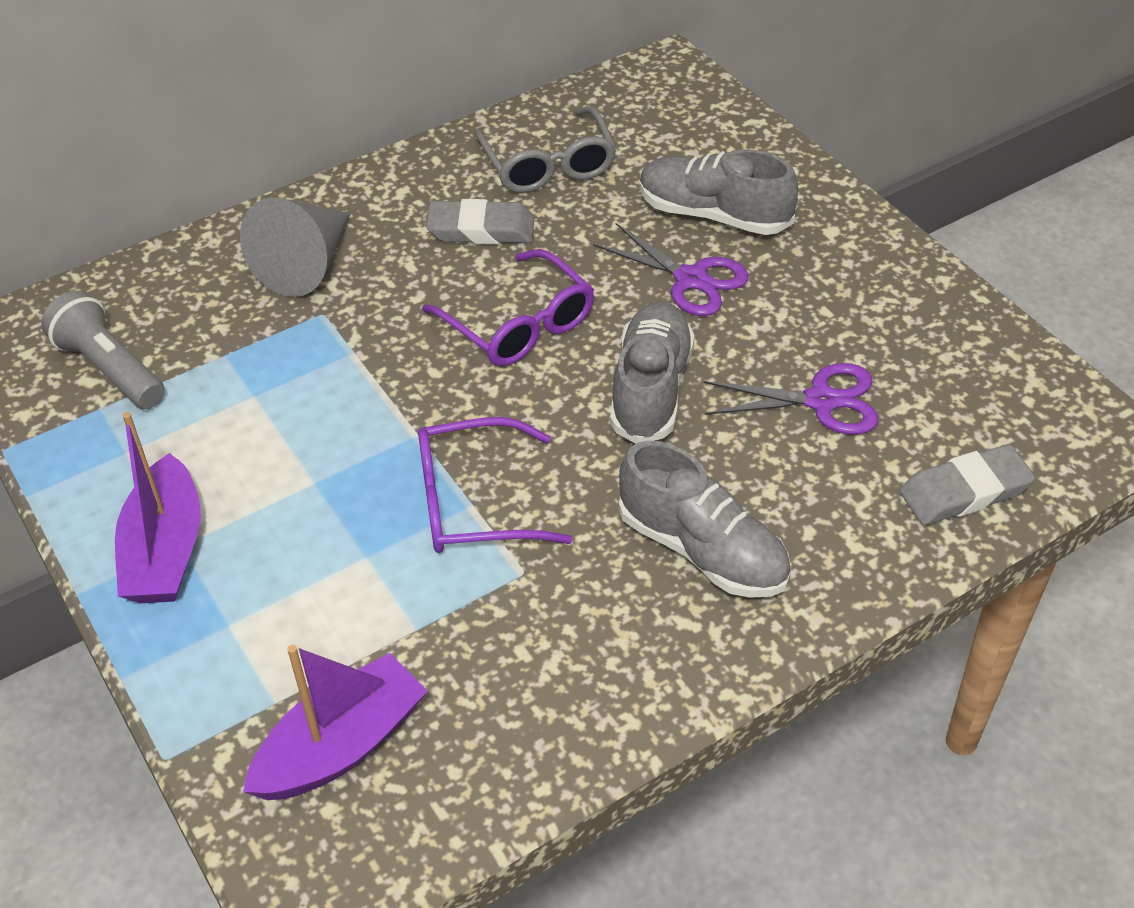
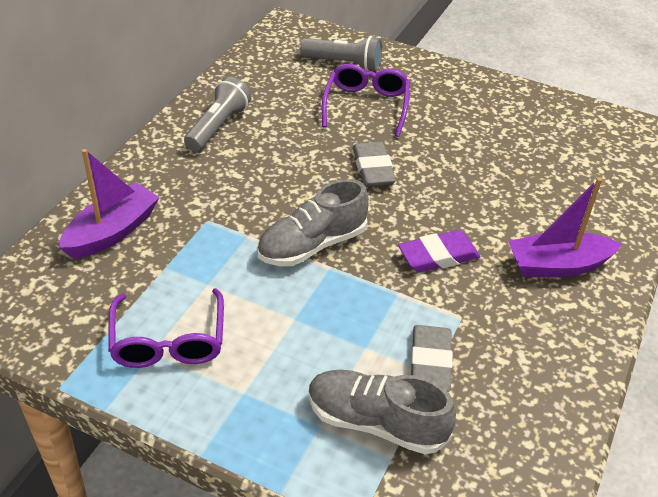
grey cone: [240,198,351,297] = 1 -> none = 0
grey flashlight: [41,290,165,409] = 1 -> [184,77,251,152] [300,36,382,72] = 2
grey glasses: [474,106,617,193] = 1 -> none = 0
grey shoe: [610,301,695,443] [619,441,791,598] [640,149,798,235] = 3 -> [257,179,369,266] [308,369,456,454] = 2
purple eraser: none = 0 -> [398,230,481,272] = 1
purple scissors: [593,223,749,316] [703,363,879,435] = 2 -> none = 0

